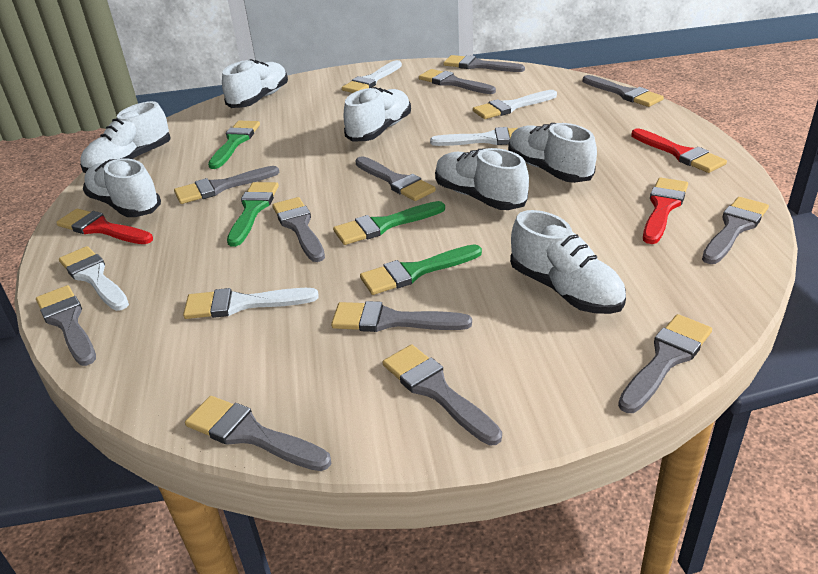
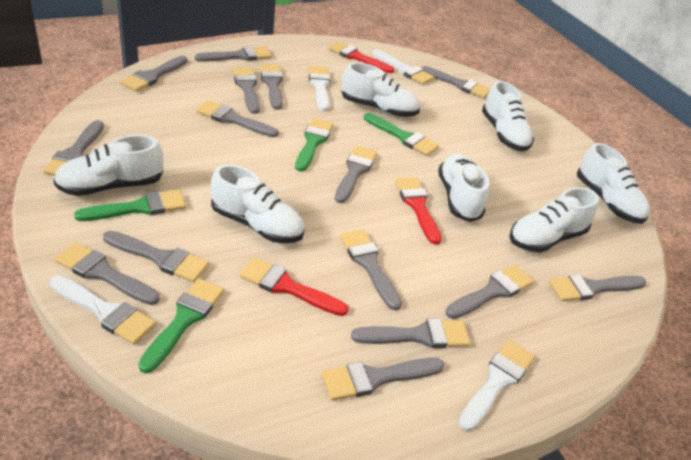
grey brush: [36,285,96,366] [174,166,279,204] [185,396,332,471] [272,197,325,262] [331,301,472,332] [356,156,436,201] [383,344,502,445] [419,69,496,94] [443,55,525,72] [583,75,664,107] [618,314,712,413] [702,197,769,264] = 12 -> [43,120,104,176] [55,242,160,305] [103,231,209,282] [121,56,188,92] [195,46,272,62] [196,100,279,137] [232,67,260,114] [260,64,283,110] [322,358,445,401] [335,146,377,203] [340,229,402,310] [351,319,470,348] [421,66,491,98] [446,264,534,319] [549,274,646,301] = 15
white brush: [59,246,129,311] [183,288,319,319] [342,60,402,93] [430,127,518,146] [473,90,557,119] = 5 -> [50,275,156,345] [308,66,331,111] [372,49,434,85] [458,340,535,431] = 4

